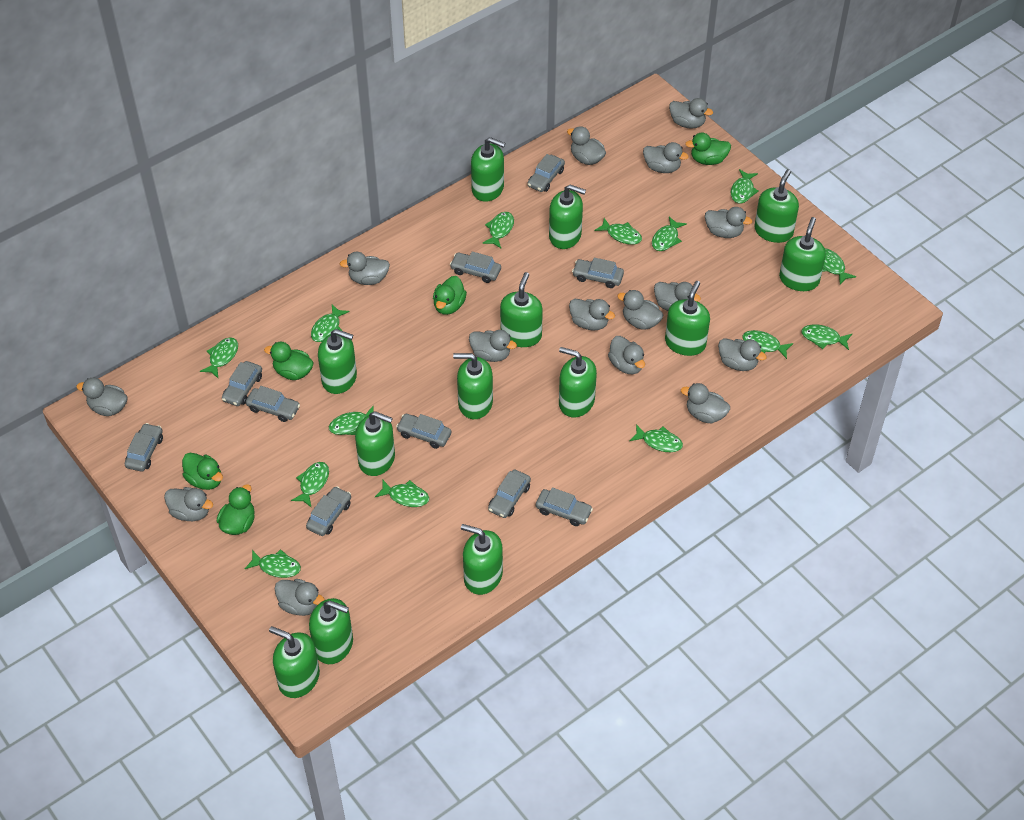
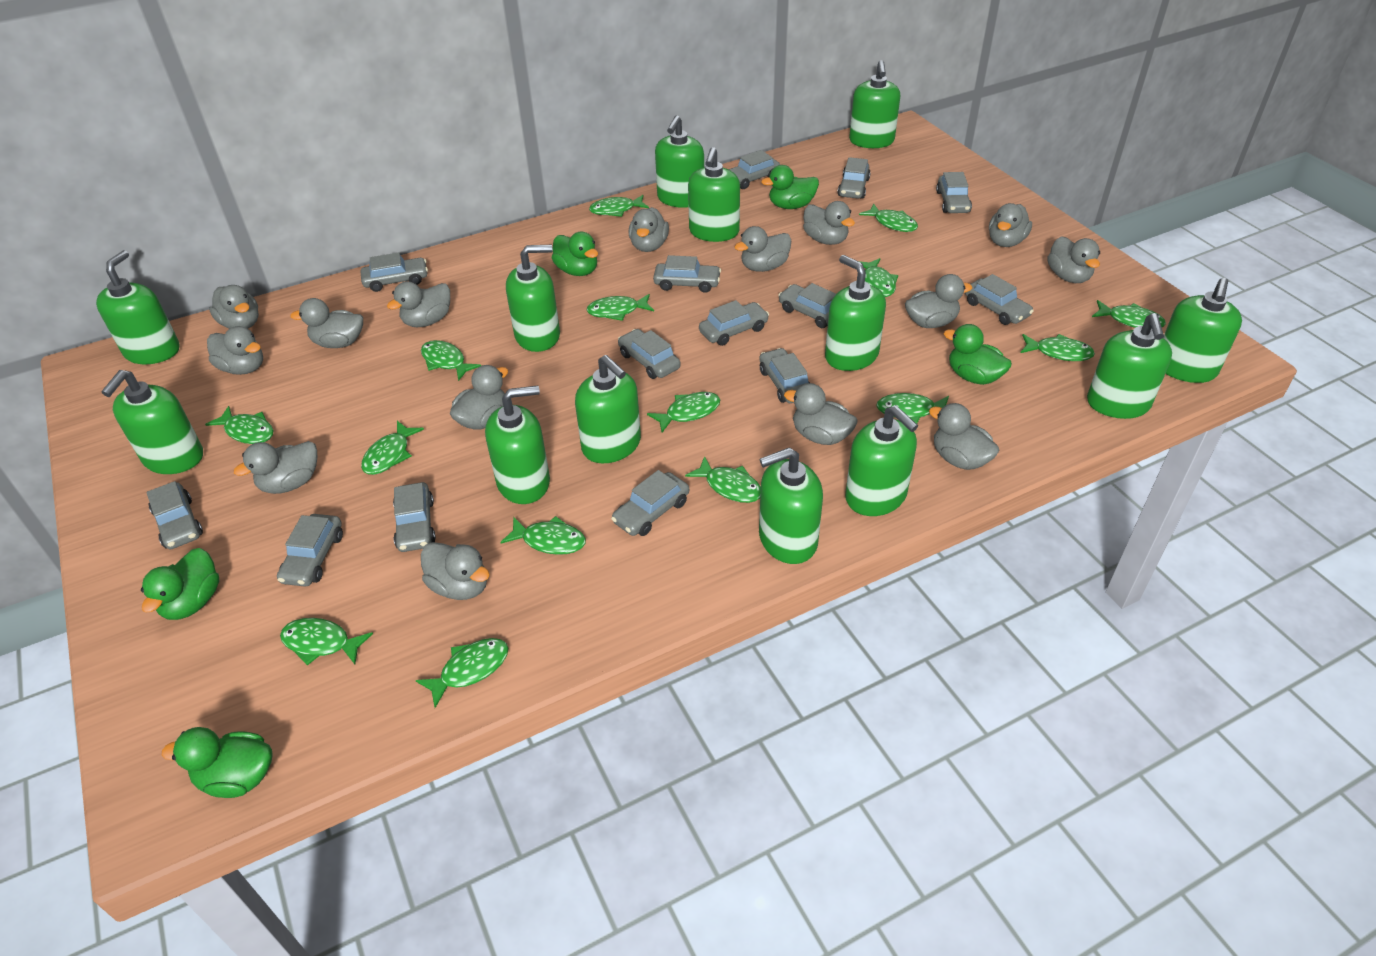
green fish: [200,337,238,378] [245,549,301,578] [291,462,329,508] [311,304,350,342] [329,406,374,435] [375,479,429,507] [482,212,514,248] [595,218,642,245] [629,424,683,452] [652,217,687,251] [731,169,759,204] [742,330,793,359] [801,324,852,350] [822,248,856,285] = 14 -> [205,406,274,444] [280,618,373,666] [361,421,424,475] [415,638,508,708] [421,340,481,381] [500,516,586,555] [587,294,654,321] [589,195,649,217] [647,392,720,433] [685,456,761,503] [859,204,918,232] [859,258,898,297] [876,393,949,424] [1021,334,1095,361] [1092,300,1166,328] = 15
grey car: [125,423,163,471] [222,361,262,406] [246,386,300,422] [306,486,351,536] [396,414,451,449] [450,251,501,283] [488,469,531,518] [527,154,565,192] [536,487,593,526] [572,258,624,288] = 10 -> [147,481,203,549] [277,514,343,587] [361,252,428,292] [393,482,436,552] [611,470,689,536] [618,329,681,379] [653,255,721,293] [699,300,769,346] [728,150,780,189] [759,348,810,403] [778,283,836,328] [837,157,871,199] [936,172,972,213] [965,274,1034,325] = 14

